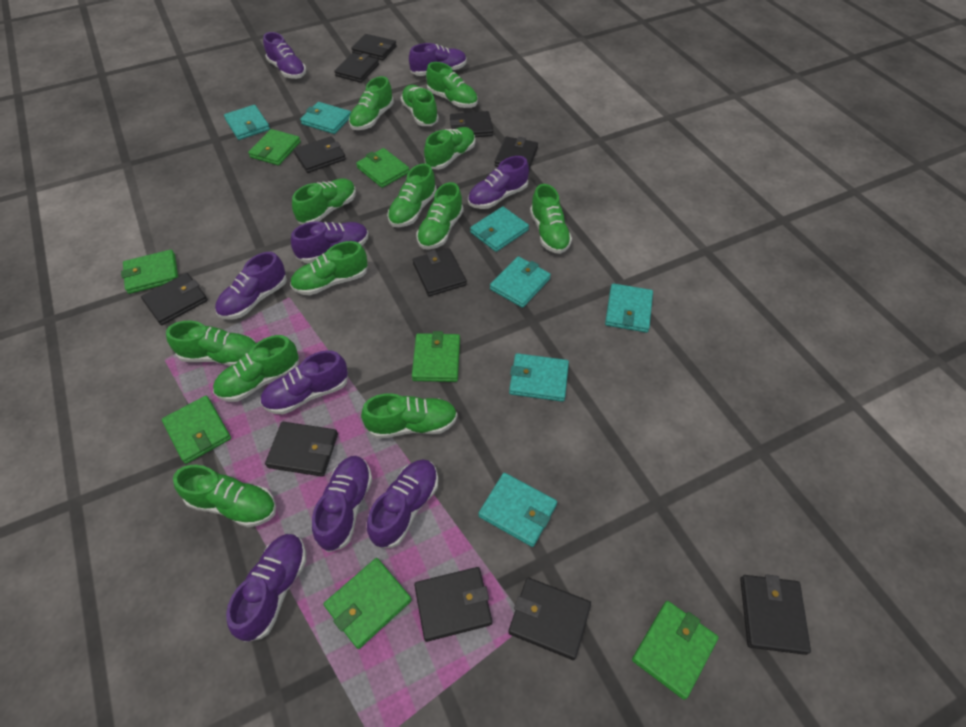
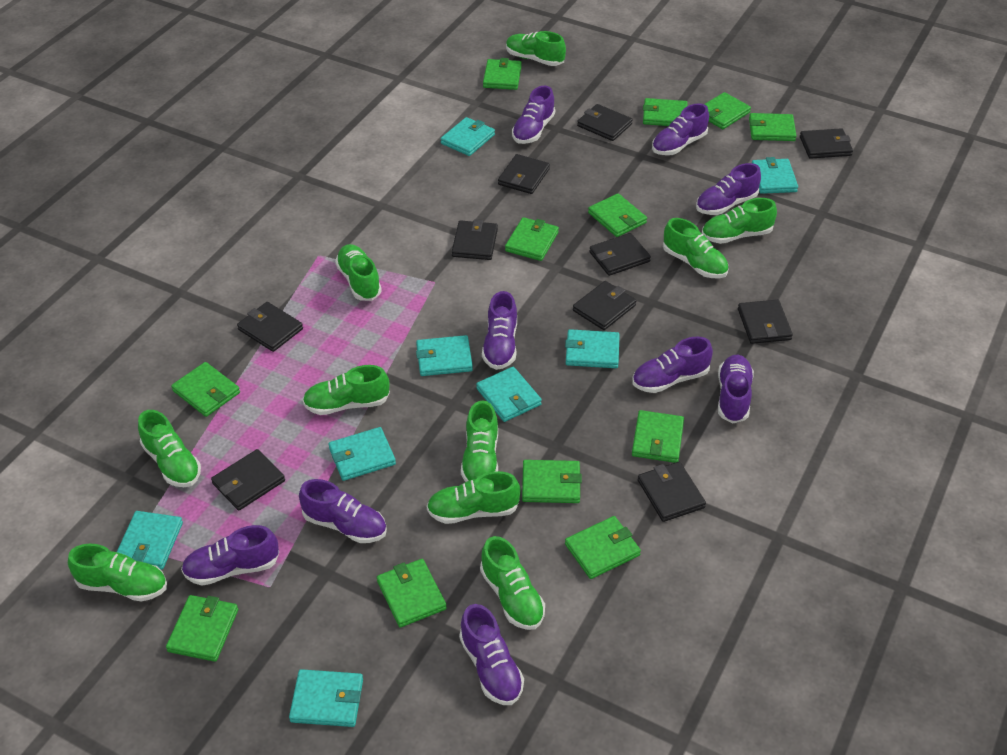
black wallet: [141,273,208,325] [265,422,338,477] [294,136,346,173] [334,53,379,83] [352,34,397,60] [413,248,467,296] [414,567,492,642] [450,111,493,137] [495,137,538,169] [508,577,591,660] [740,574,811,655] = 11 -> [211,449,285,511] [237,302,303,352] [452,219,498,260] [498,154,550,194] [573,281,636,330] [577,104,633,141] [589,233,651,276] [638,462,706,522] [738,300,793,344] [800,128,853,159] = 10
green shoe: [166,321,256,366] [173,465,276,527] [213,335,299,402] [290,241,368,295] [292,178,356,224] [349,76,394,130] [361,393,457,439] [387,163,437,227] [401,85,439,126] [417,182,464,249] [424,127,475,170] [426,62,478,108] [530,184,572,254] = 13 -> [68,544,167,602] [138,410,201,487] [303,365,390,415] [335,244,382,301] [427,471,520,524] [461,401,498,482] [480,536,545,630] [506,31,566,66] [663,218,728,278] [702,198,777,244] = 10
green wallet: [121,249,178,294] [162,396,231,464] [248,129,301,166] [323,558,412,649] [356,148,409,188] [412,331,460,382] [632,601,719,700] = 7 -> [166,595,238,662] [171,362,240,417] [377,559,447,628] [483,58,522,90] [505,217,559,261] [522,460,582,503] [565,516,641,579] [588,193,647,237] [632,410,684,463] [643,98,688,126] [704,92,751,129] [749,113,796,141] = 12
turquoise wallet: [224,105,270,140] [300,102,351,134] [470,206,529,252] [478,473,557,547] [490,256,551,308] [509,353,569,402] [605,283,653,333] = 7 -> [117,511,183,570] [289,669,363,727] [328,427,396,481] [416,335,473,376] [441,117,495,156] [476,367,542,422] [565,329,620,368] [752,157,798,194] = 8

